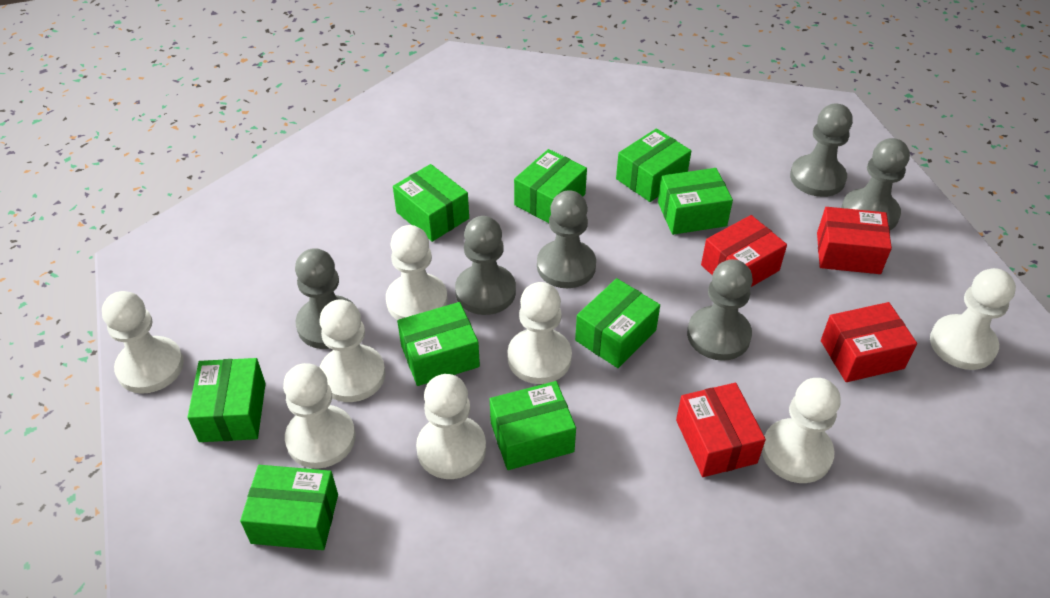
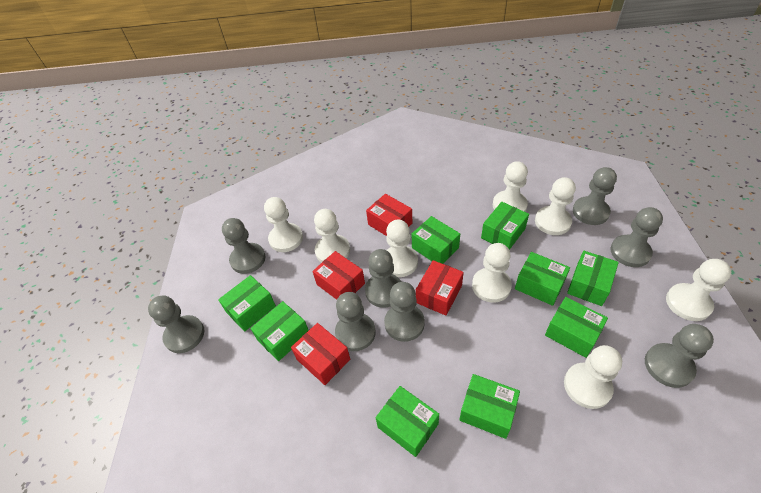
grey pawn: [295,248,354,349] [455,216,516,315] [537,190,596,288] [687,259,753,361] [790,103,853,197] [841,138,910,230] = 6 -> [148,295,204,353] [222,218,265,274] [335,292,376,351] [365,249,401,308] [384,282,425,342] [573,167,617,225] [611,207,663,267] [645,324,714,388] = 8

